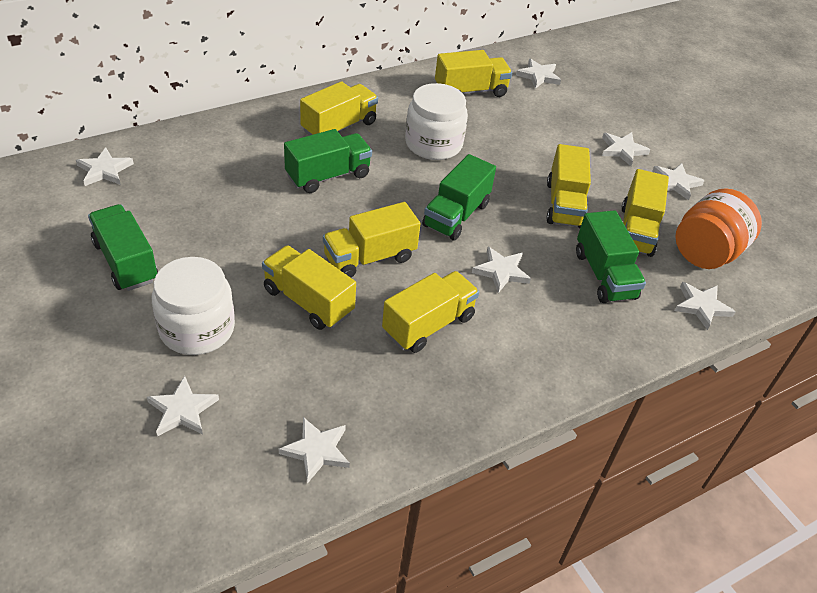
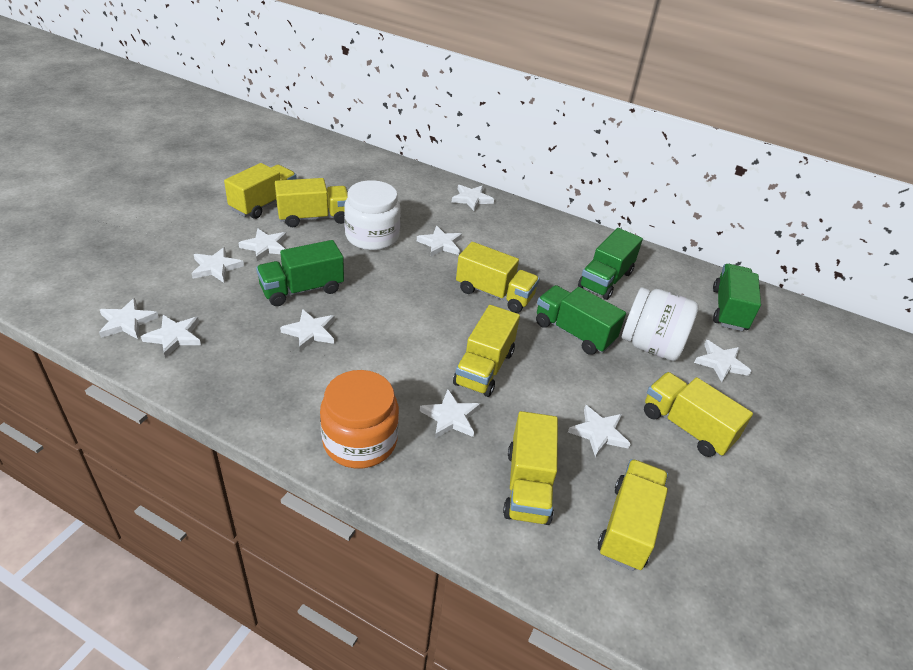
white star: [76,147,134,186] [147,376,219,436] [279,417,350,484] [472,247,531,293] [516,59,561,89] [602,132,650,166] [652,163,704,200] [674,282,735,330] = 8 -> [99,298,159,339] [141,315,201,358] [191,247,244,283] [239,228,287,261] [280,309,335,351] [417,226,462,256] [420,389,480,439] [452,185,494,211] [568,405,631,457] [694,340,751,382] = 10

